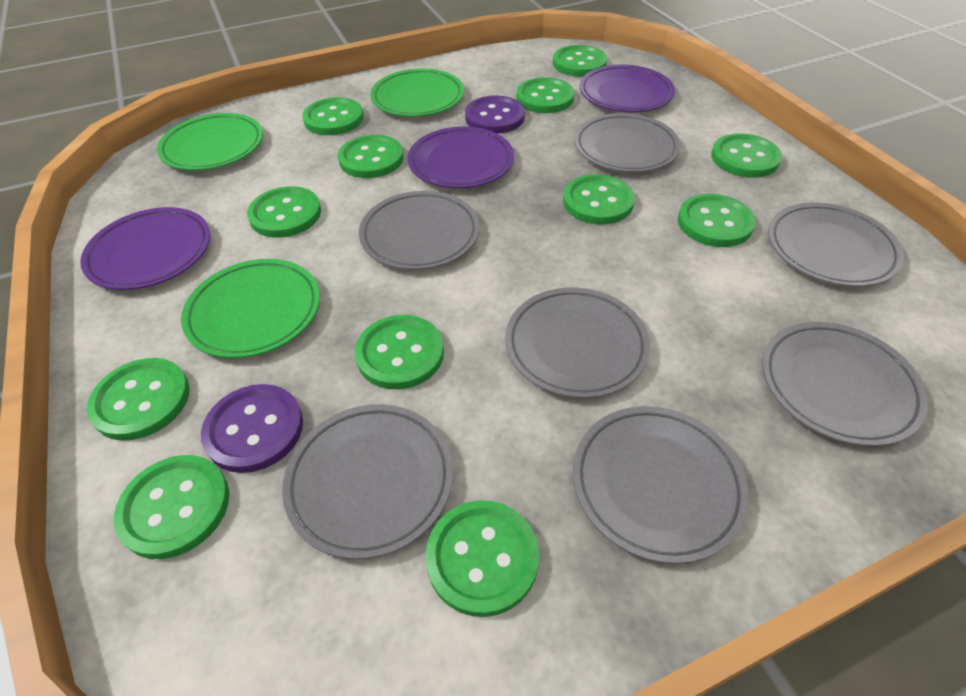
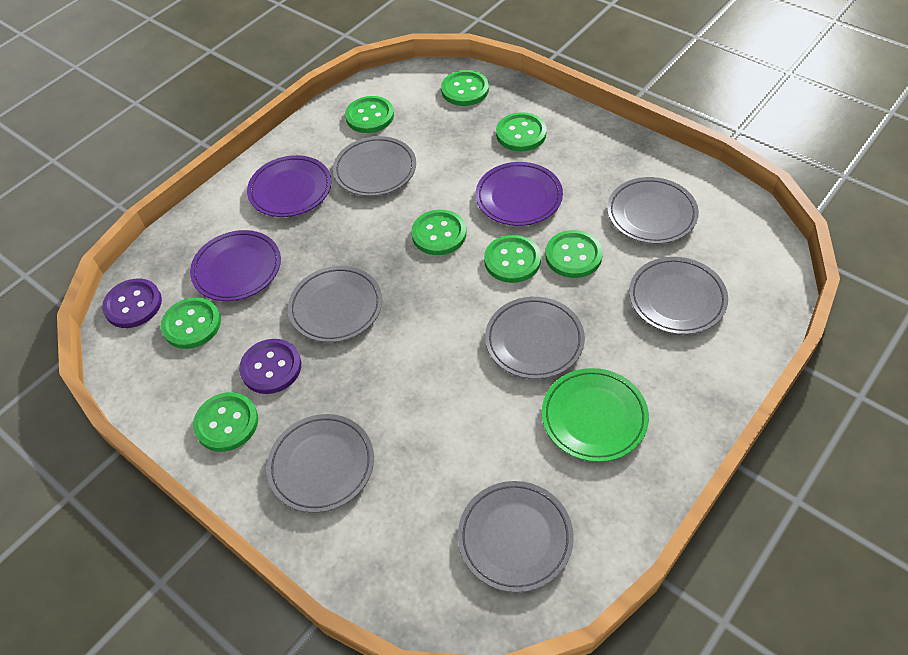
green button: [87,358,190,441] [114,455,229,559] [247,186,321,238] [302,97,364,135] [338,135,403,178] [355,315,444,389] [425,500,539,617] [516,77,574,113] [553,45,607,77] [563,174,635,225] [678,193,756,247] [711,133,782,178] = 12 -> [161,297,221,349] [193,392,258,452] [345,96,394,133] [411,210,466,255] [441,70,489,106] [484,235,541,283] [496,112,547,151] [545,230,603,278] = 8
green plate: [157,113,263,171] [181,259,320,358] [370,69,464,117] = 3 -> [542,368,649,462] = 1

